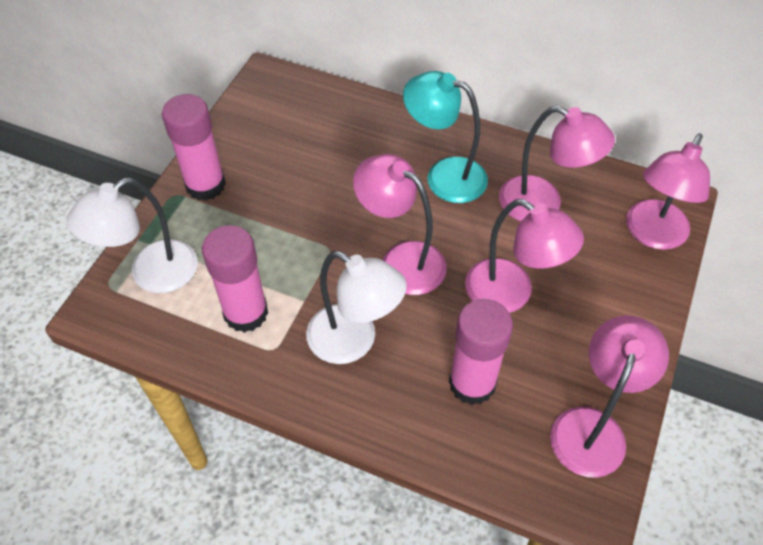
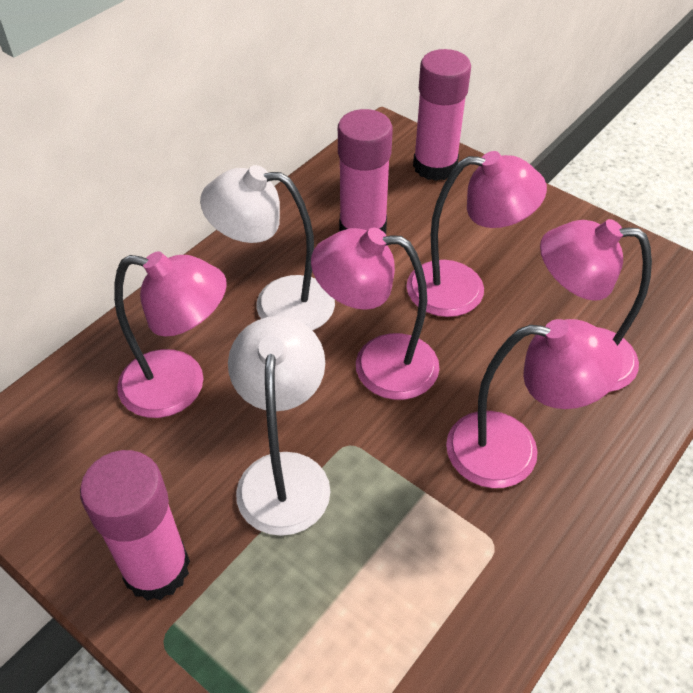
turquoise lamp: [403,71,488,203] = 1 -> none = 0

